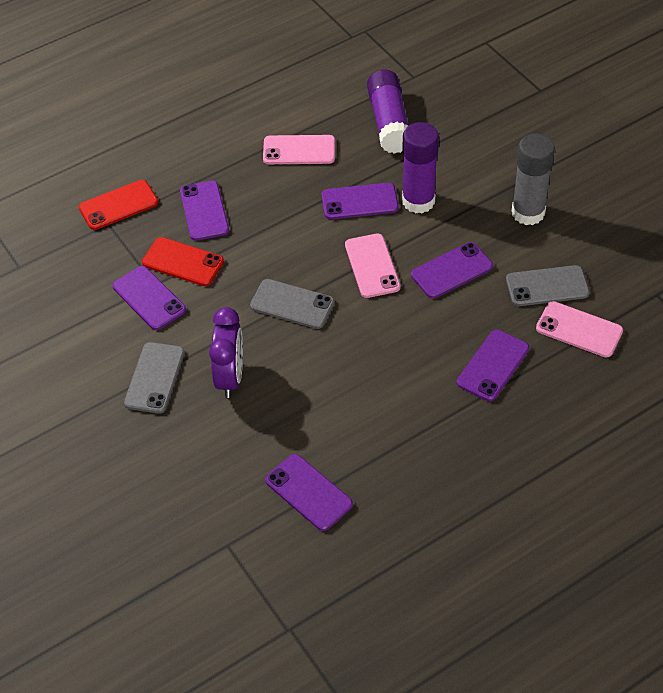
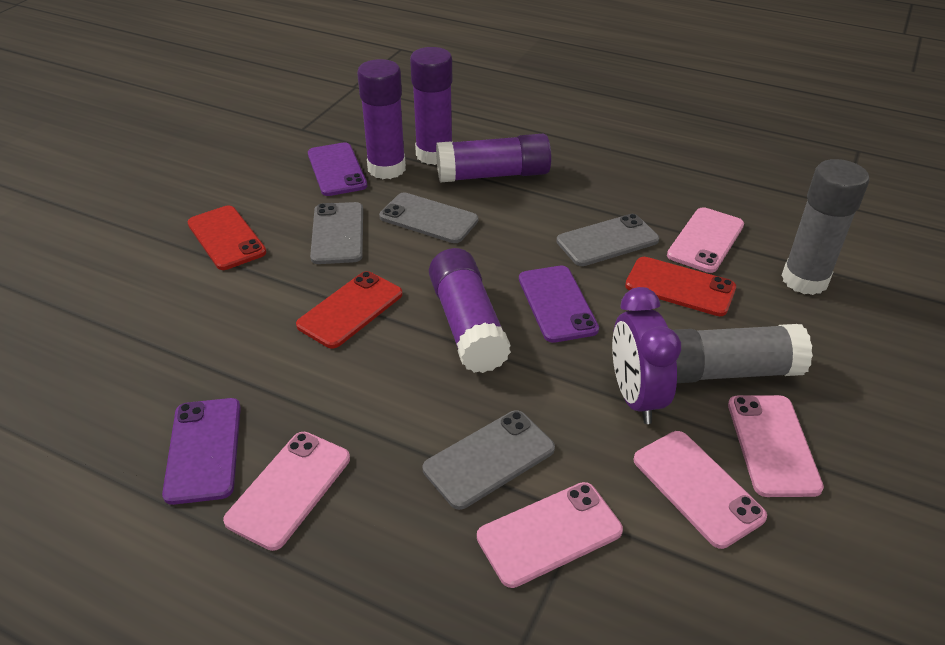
grey glue stick: [512,134,555,225] = 1 -> [673,324,813,383] [781,159,869,295] = 2
grey phone: [124,342,185,414] [250,279,334,329] [506,265,590,306] = 3 -> [310,202,363,264] [379,192,478,243] [423,410,555,510] [556,214,659,266] = 4
pink phone: [263,135,335,164] [345,233,401,298] [536,301,623,358] = 3 -> [223,432,350,551] [477,482,623,588] [634,431,767,549] [667,207,744,273] [728,395,824,497] = 5
purple glue stick: [367,69,409,154] [402,122,439,213] = 2 -> [357,59,406,179] [410,47,453,165] [429,248,511,373] [436,134,551,183] = 4
purple phone: [112,266,186,330] [180,180,229,241] [265,454,353,531] [322,183,399,220] [411,242,493,298] [457,329,529,401] = 6 -> [162,398,241,505] [308,142,367,196] [519,266,599,343] = 3
red phone: [79,180,158,230] [142,237,224,286] = 2 -> [188,206,266,270] [296,271,403,349] [625,257,736,316] = 3

